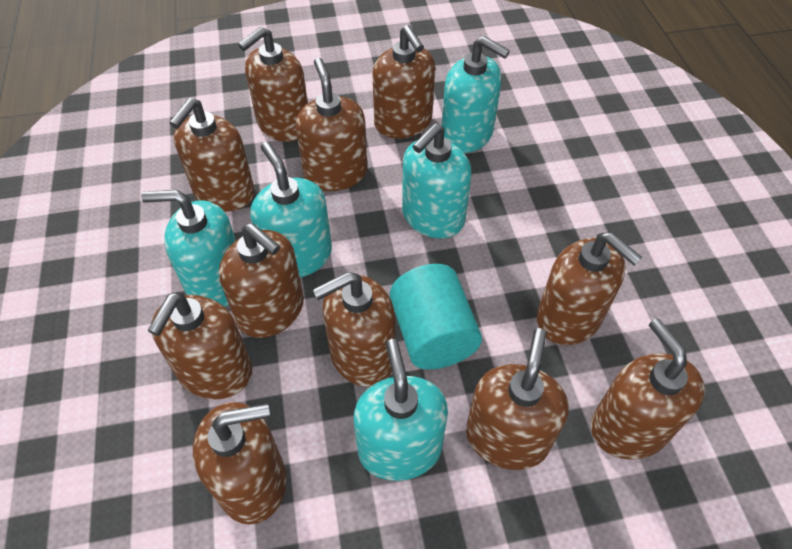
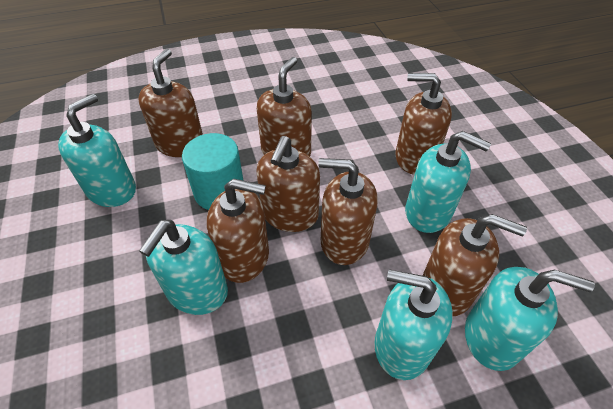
brown soap dispenser: [147,292,252,399] [170,98,255,212] [193,402,287,525] [219,223,304,338] [238,26,308,142] [296,58,367,191] [313,272,395,387] [372,25,435,138] [466,328,569,470] [537,232,642,345] [591,318,705,460] = 11 -> [138,49,203,157] [207,178,269,283] [257,57,312,156] [257,136,320,232] [318,158,378,265] [396,73,452,175] [423,214,527,316] = 7

